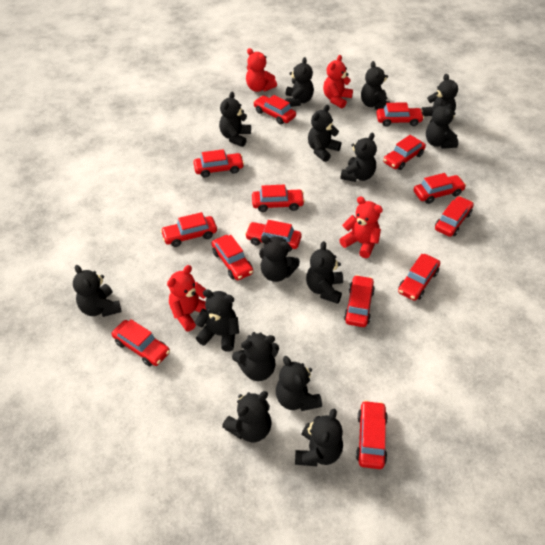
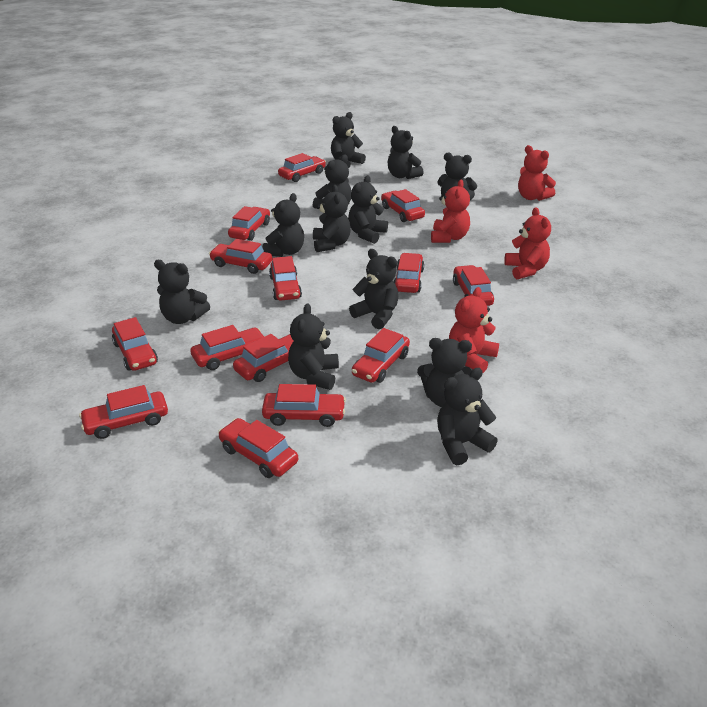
black teddy bear: [73,265,122,317] [194,289,239,351] [219,92,251,147] [222,391,272,442] [232,332,279,381] [259,235,300,282] [276,356,322,411] [285,57,314,107] [295,408,343,466] [306,241,343,304] [308,105,341,162] [340,133,377,182] [361,61,390,110] [422,74,458,122] [426,99,458,149] = 15 -> [154,260,210,324] [262,193,304,257] [288,304,339,390] [313,155,351,209] [313,185,351,252] [331,112,366,169] [348,175,388,244] [349,249,399,329] [388,126,424,179] [417,338,473,407] [437,152,477,200] [437,368,498,465] = 12

